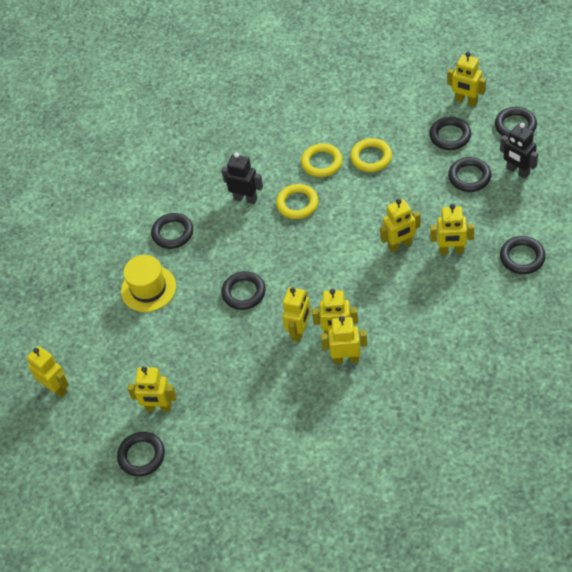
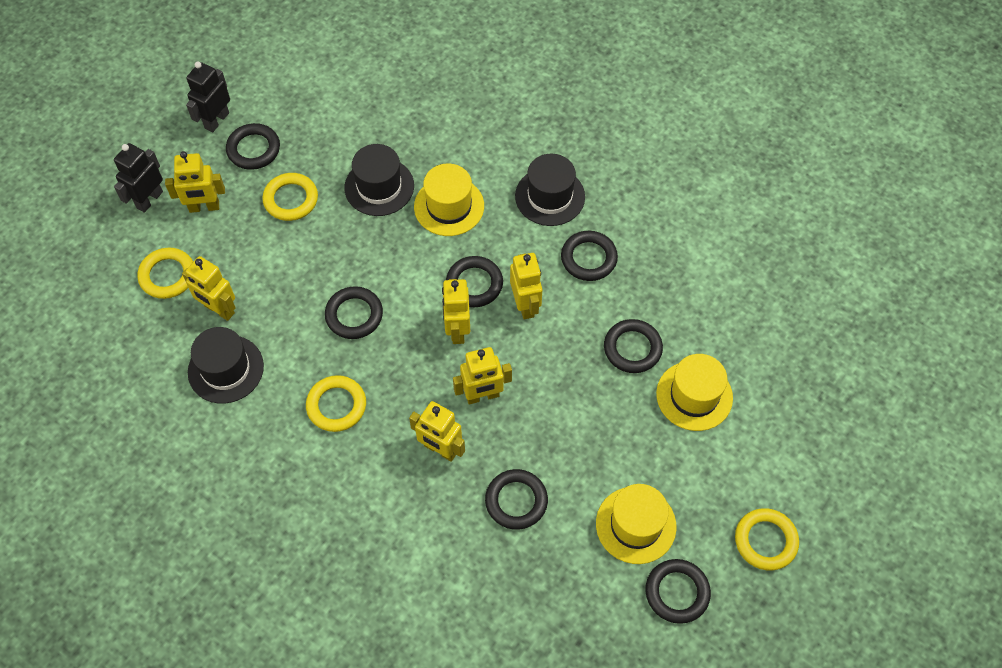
black hat: none = 0 -> [188,327,264,404] [344,144,414,216] [515,154,585,226] = 3
yellow hat: [121,255,176,312] = 1 -> [414,164,484,236] [596,484,676,564] [656,354,733,431] = 3
yellow ring: [276,184,318,219] [301,143,342,177] [350,138,392,172] = 3 -> [138,247,193,299] [262,173,318,221] [306,375,366,432] [735,508,799,570] = 4
yellow robot: [27,346,69,398] [127,366,177,412] [282,287,311,342] [312,289,358,337] [321,316,368,364] [380,199,421,252] [430,204,474,254] [447,52,486,107] = 8 -> [165,151,225,213] [182,256,236,321] [409,401,465,462] [442,279,470,344] [453,347,512,404] [510,253,543,319] = 6

